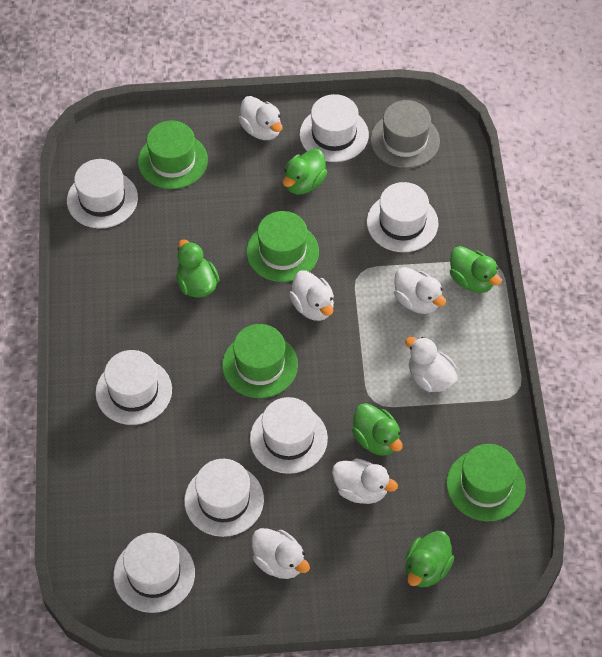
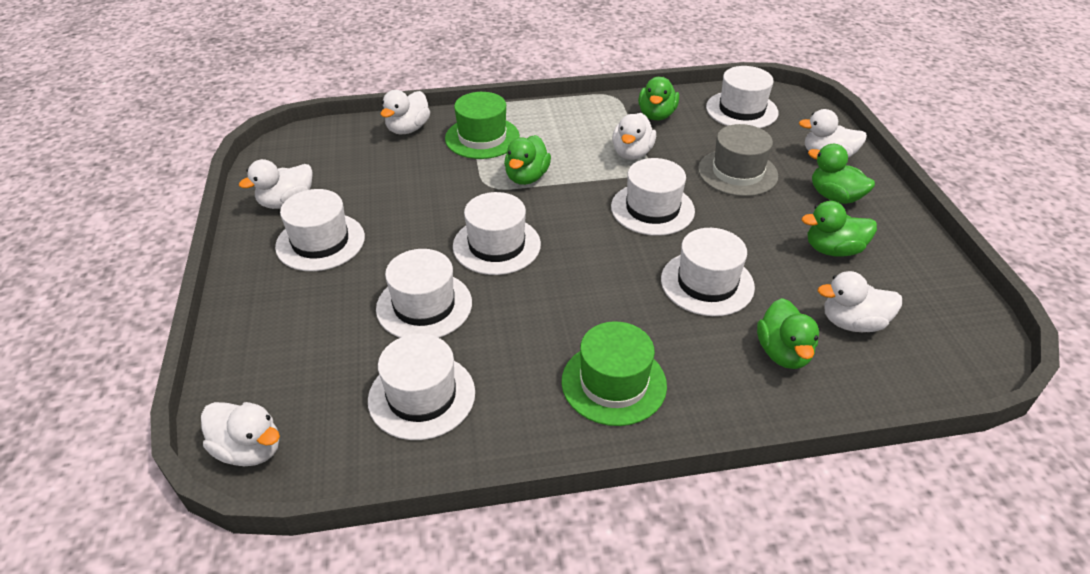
green hat: [138,121,208,189] [222,324,298,398] [246,211,319,282] [446,444,526,521] = 4 -> [445,92,520,159] [561,321,667,426] = 2

